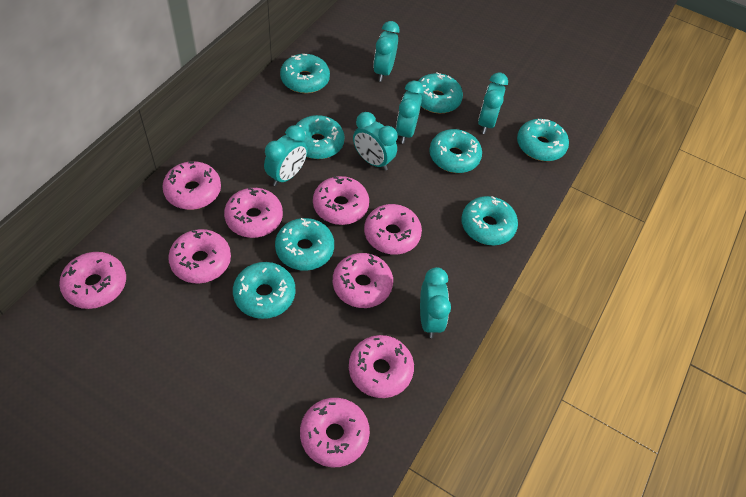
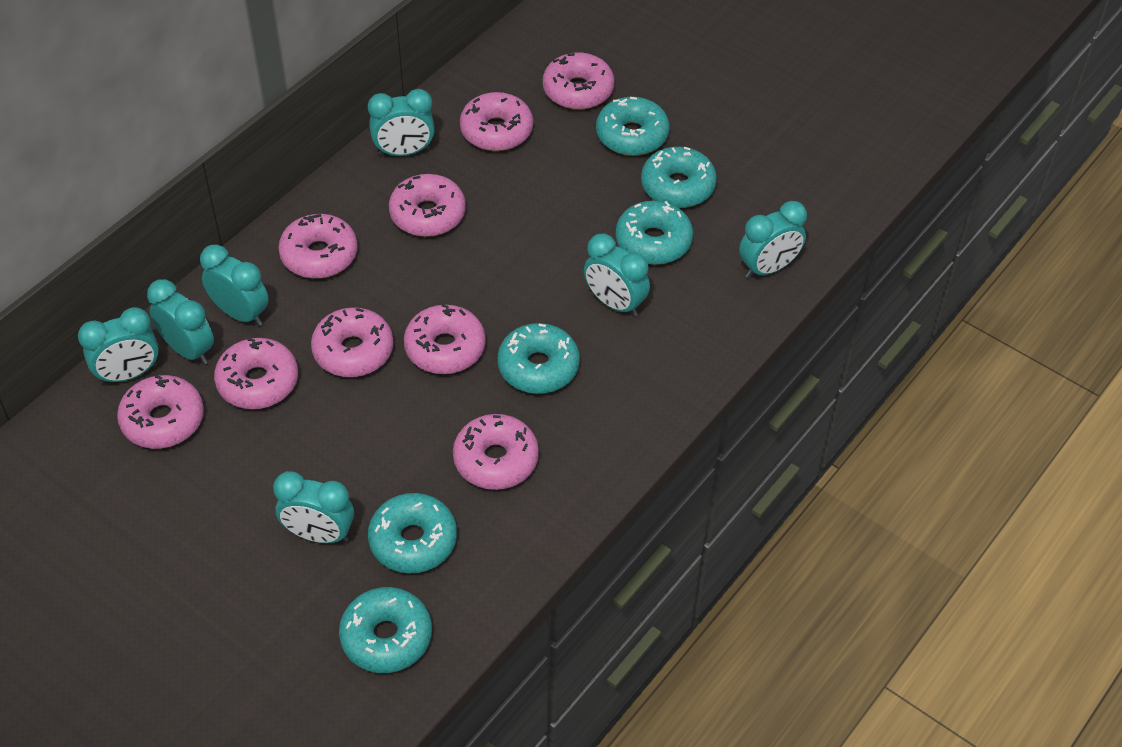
turquoise clock: [264,125,307,186] [353,112,398,171] [373,21,400,82] [396,81,424,144] [420,267,451,338] [478,72,508,134] = 6 -> [78,307,159,384] [147,279,214,365] [200,244,269,326] [273,471,354,543] [368,89,435,156] [584,234,650,317] [739,201,807,279] = 7
turquoise donut: [233,262,295,319] [275,218,334,271] [280,54,330,93] [296,115,345,159] [418,72,463,113] [429,129,482,173] [461,196,518,245] [517,119,569,161] = 8 -> [339,587,432,673] [368,493,457,573] [497,323,580,394] [596,97,670,156] [616,201,693,265] [641,147,717,208] = 6

